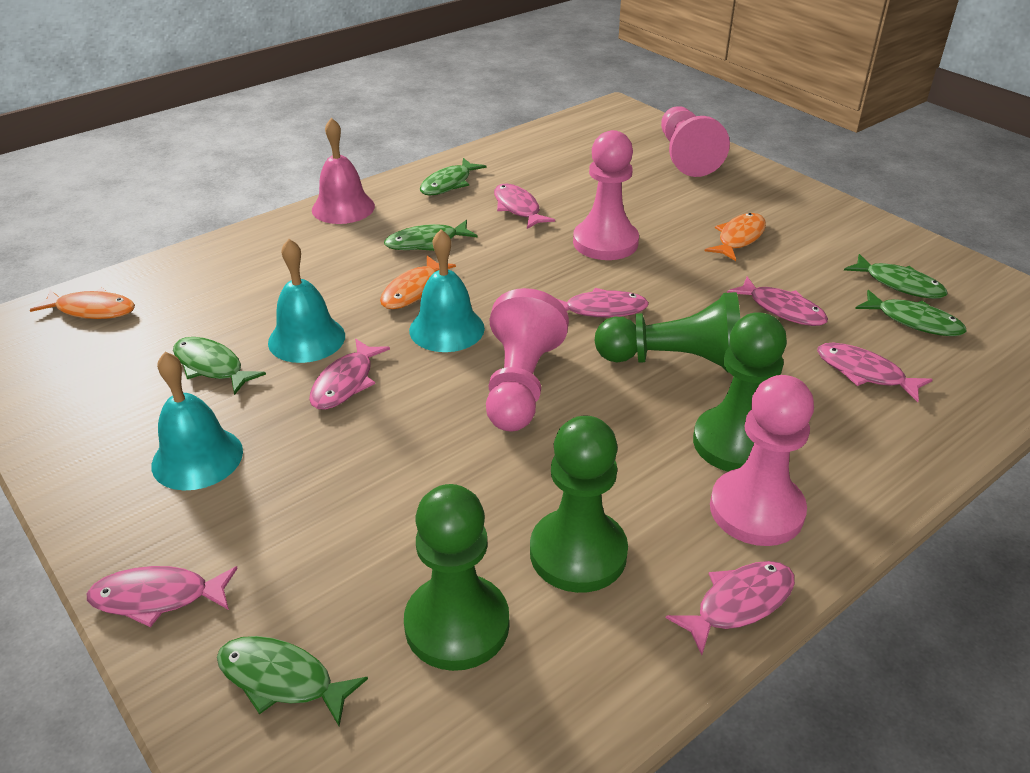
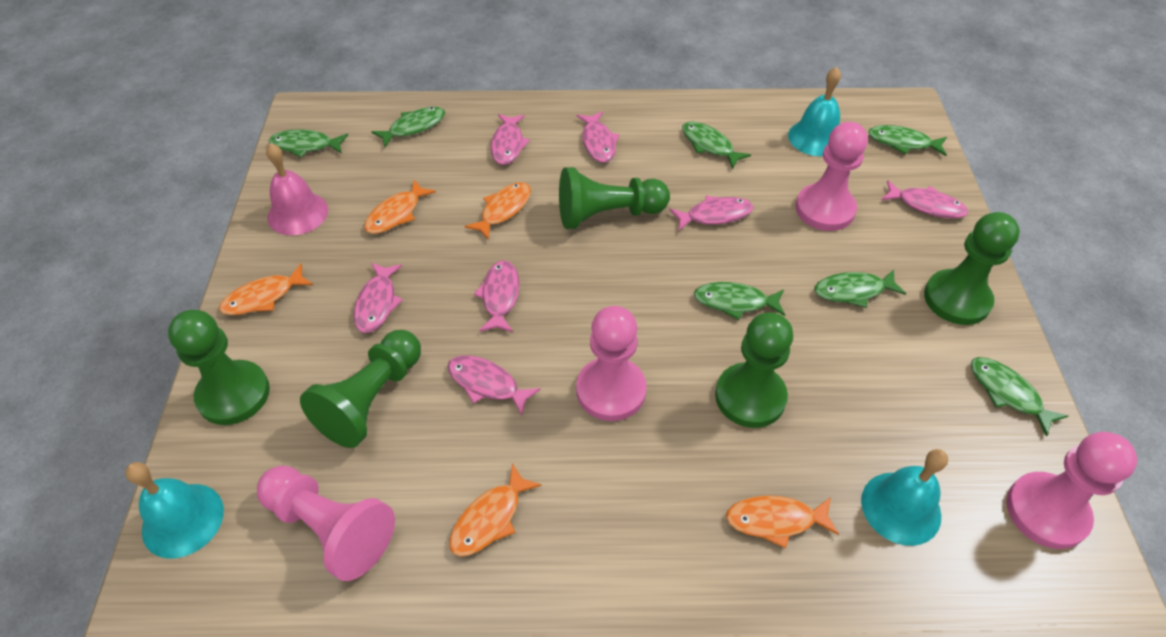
green fish: [173,337,266,395] [217,636,368,726] [384,220,478,251] [420,158,487,196] [844,254,947,299] [855,290,967,336] = 6 -> [269,129,348,157] [371,107,445,148] [682,122,751,169] [694,282,785,320] [814,270,906,308] [868,125,947,156] [971,357,1068,437] = 7
green pawn: [404,484,509,671] [530,416,628,593] [594,292,740,372] [693,312,787,472] = 4 -> [168,310,270,425] [300,330,421,448] [559,167,670,229] [715,312,793,428] [924,212,1020,325] = 5
orange fish: [30,288,135,319] [380,256,456,309] [705,213,766,261] = 3 -> [219,264,313,315] [364,179,436,234] [449,463,542,557] [464,182,531,240] [726,495,839,548] = 5

